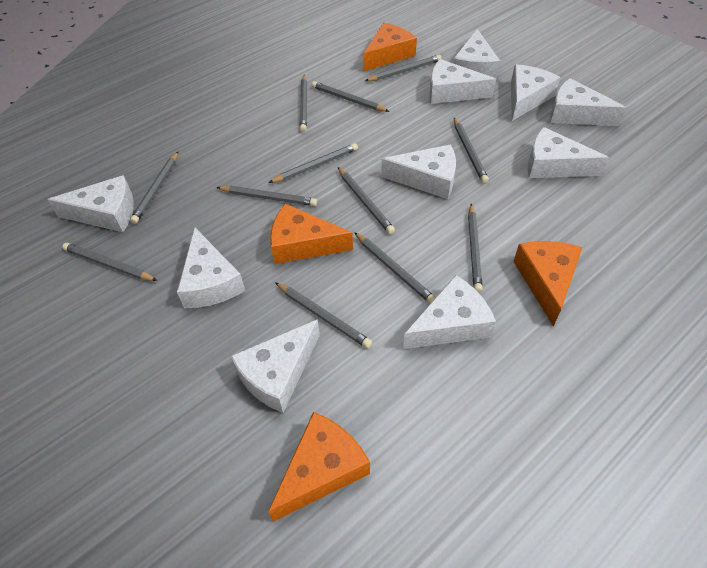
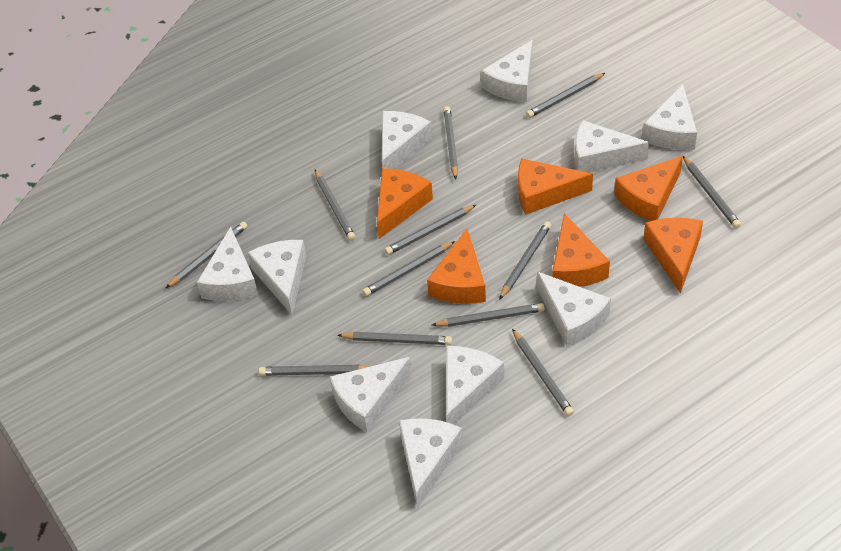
orange cheese: [268,412,370,522] [270,204,353,264] [363,23,417,71] [513,241,582,326] = 4 -> [377,168,433,239] [427,229,486,304] [518,158,593,215] [552,213,610,287] [614,156,683,221] [643,218,703,294] = 6

